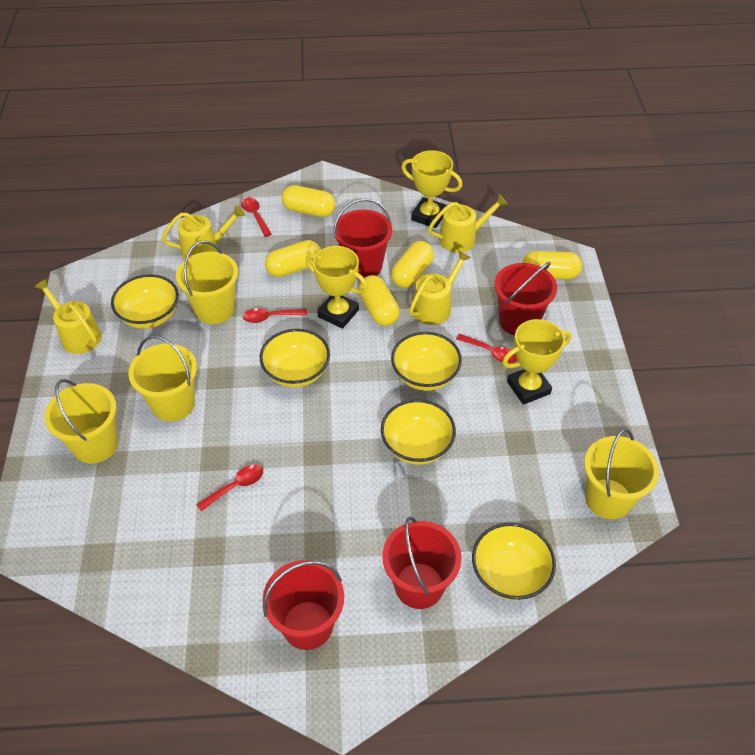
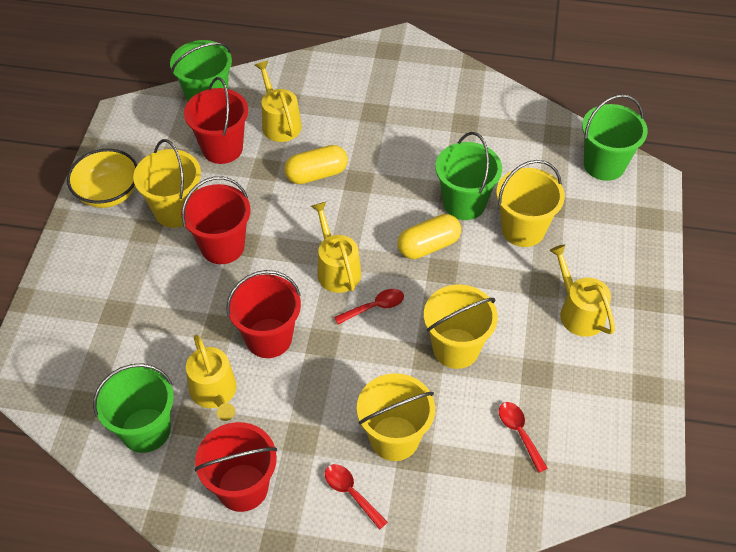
green bucket: none = 0 -> [93,363,174,453] [170,40,232,102] [435,132,502,220] [582,94,648,181] = 4
red spoon: [196,464,263,511] [241,197,271,237] [243,308,307,323] [456,334,517,364] = 4 -> [325,464,388,530] [334,289,404,325] [499,402,548,473] = 3
yellow bowl: [111,274,179,329] [260,329,330,388] [381,399,456,465] [391,332,462,391] [472,523,556,600] = 5 -> [67,149,137,208] = 1
yellow capsule: [265,240,321,277] [282,185,336,217] [358,275,400,326] [391,241,434,288] [522,251,582,280] = 5 -> [284,145,348,184] [397,214,461,259] = 2
yellow trophy: [306,246,368,329] [401,150,463,228] [502,319,571,405] = 3 -> none = 0

